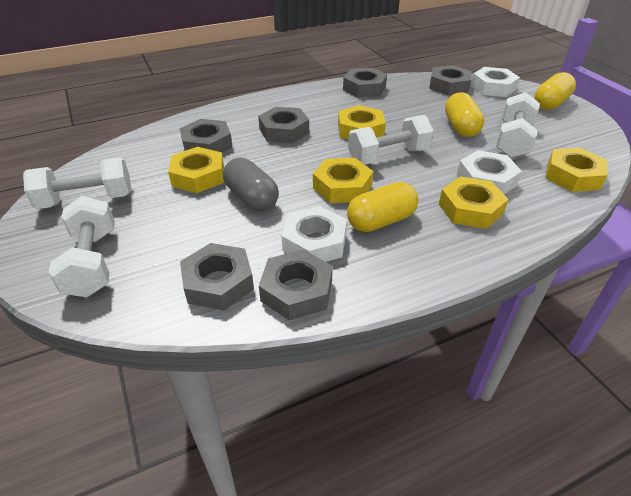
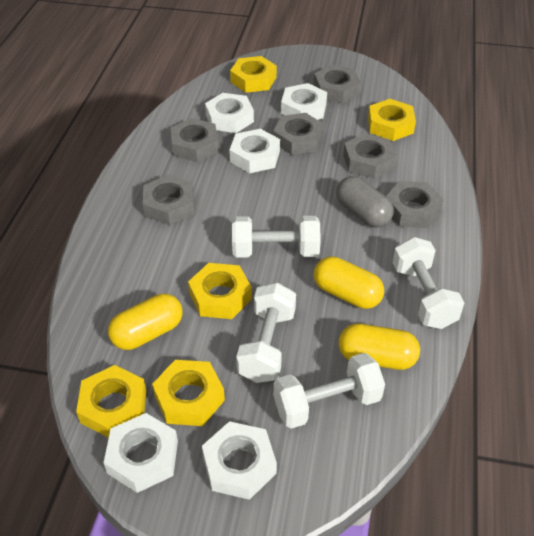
white nut: [282,206,347,262] [457,150,522,194] [471,67,520,97] = 3 -> [104,413,178,493] [202,421,277,500] [205,93,254,133] [229,129,280,173] [281,83,327,120] = 5

